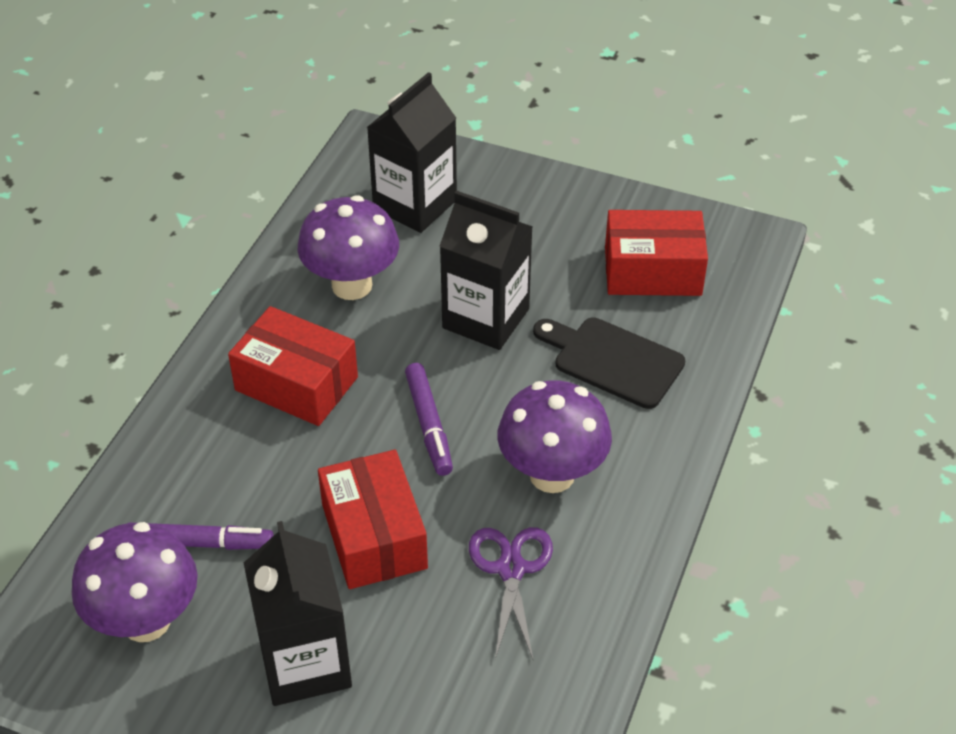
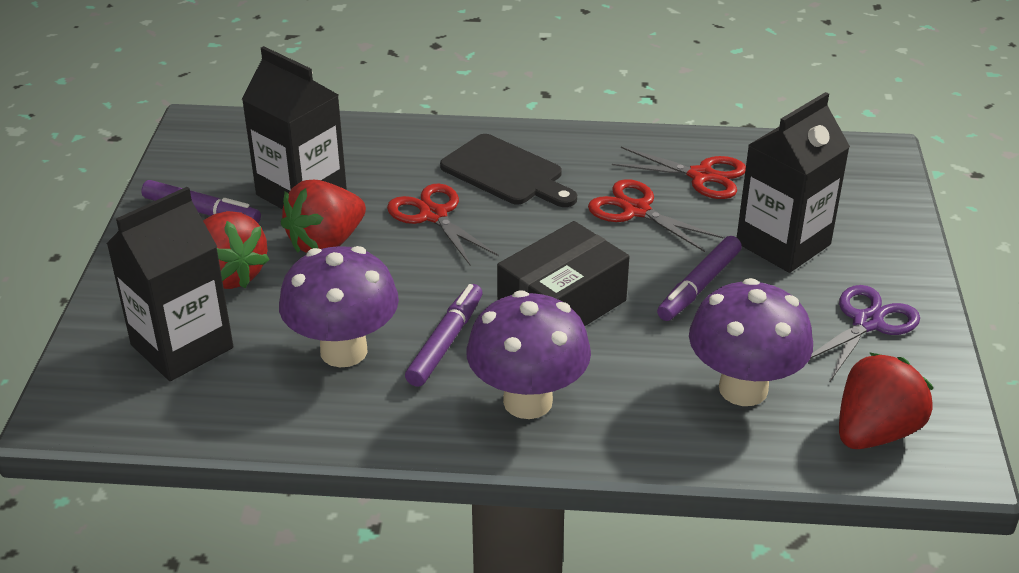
black box: none = 0 -> [497,221,630,326] = 1
purple marker: [129,522,274,550] [405,363,453,476] = 2 -> [141,180,261,223] [405,284,483,387] [657,236,742,321] = 3
red box: [228,306,358,426] [318,450,428,589] [605,210,708,296] = 3 -> none = 0
red scissors: none = 0 -> [387,184,499,266] [588,179,723,252] [612,147,746,199] = 3
red strawberry: none = 0 -> [203,211,270,289] [281,180,366,253] [839,352,933,449] = 3

